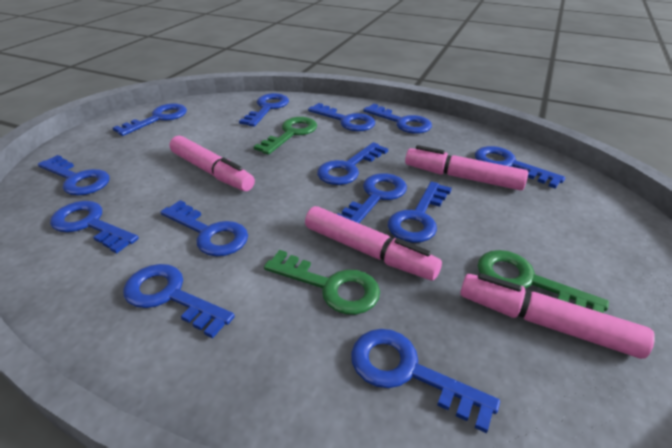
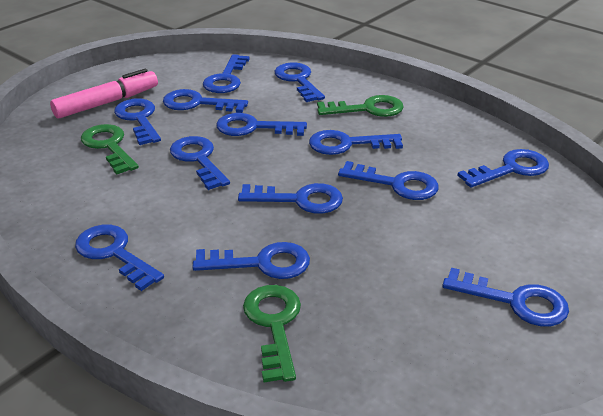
pink marker: [169,136,255,191] [305,206,442,281] [405,145,528,190] [460,273,655,359] = 4 -> [50,69,158,119] = 1

